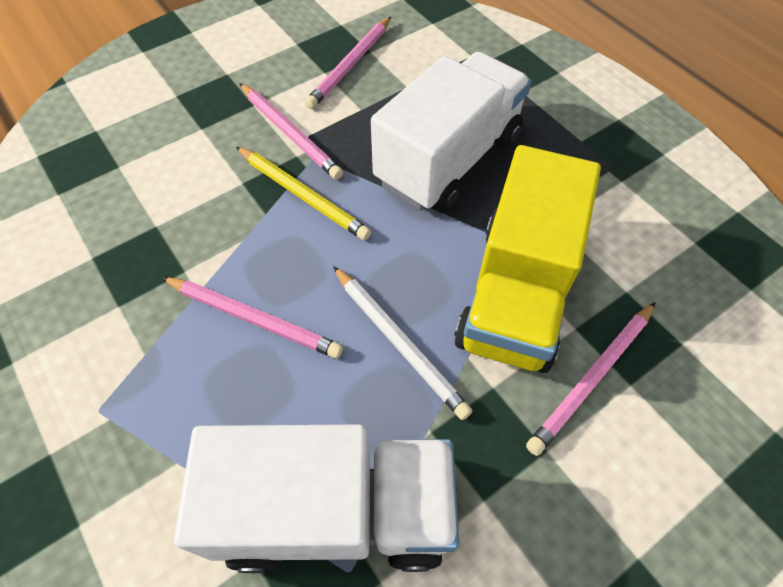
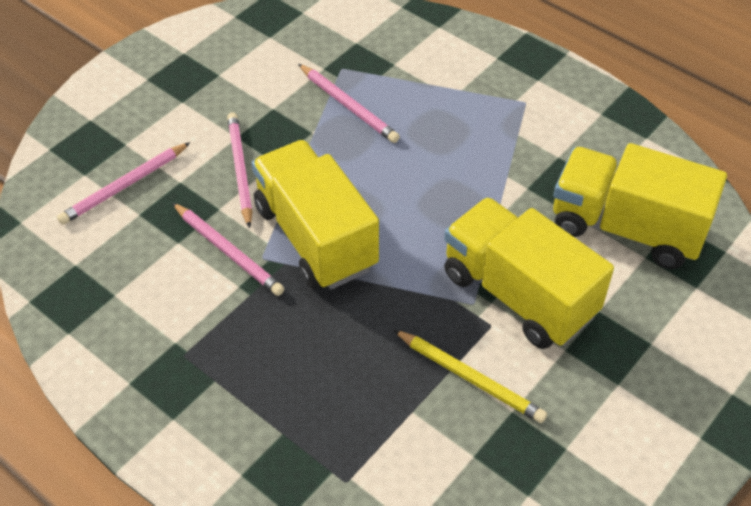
white pencil: [333,266,472,420] = 1 -> none = 0
white truck: [174,424,459,573] [371,52,531,213] = 2 -> none = 0
yellow truck: [454,145,601,373] = 1 -> [252,140,379,289] [444,197,614,349] [553,143,727,269] = 3

